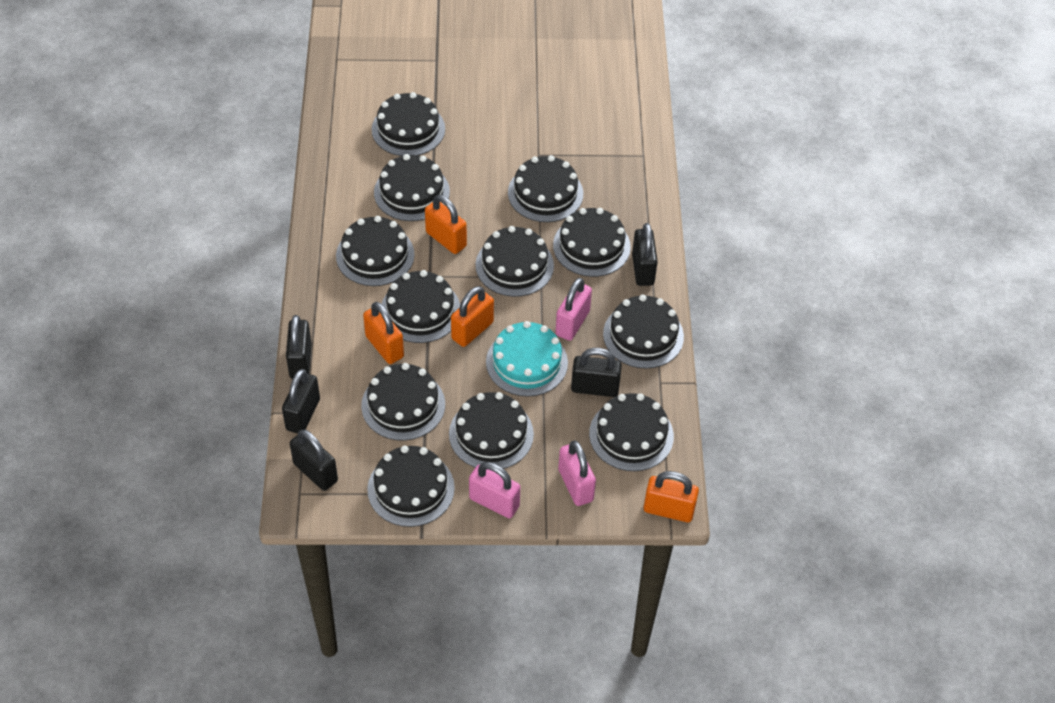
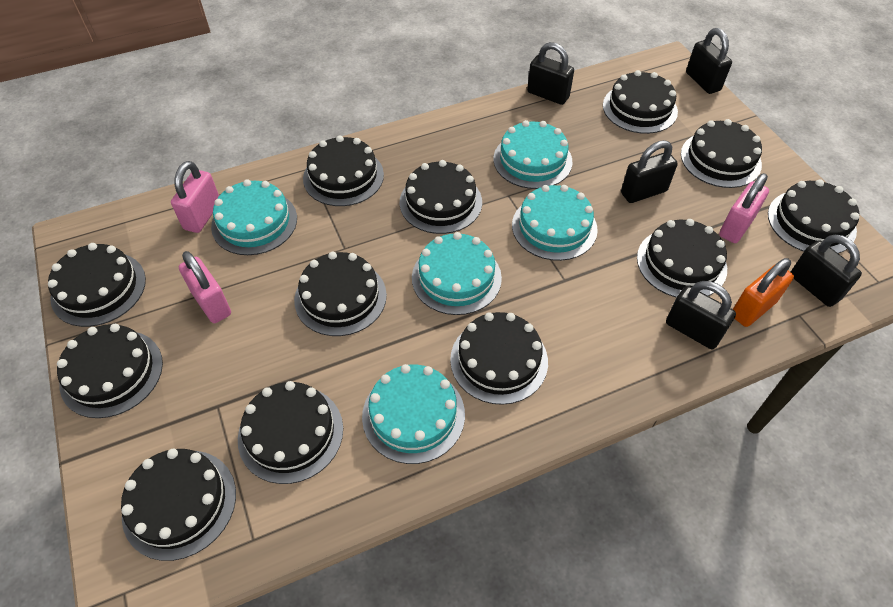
orange padlock: [363,302,404,364] [425,195,467,254] [451,286,494,347] [644,471,699,522] = 4 -> [733,258,794,327] = 1
turquoise cake: [486,321,568,397] = 1 -> [211,179,297,255] [362,364,465,464] [412,232,502,315] [493,120,573,189] [512,185,598,261] = 5

